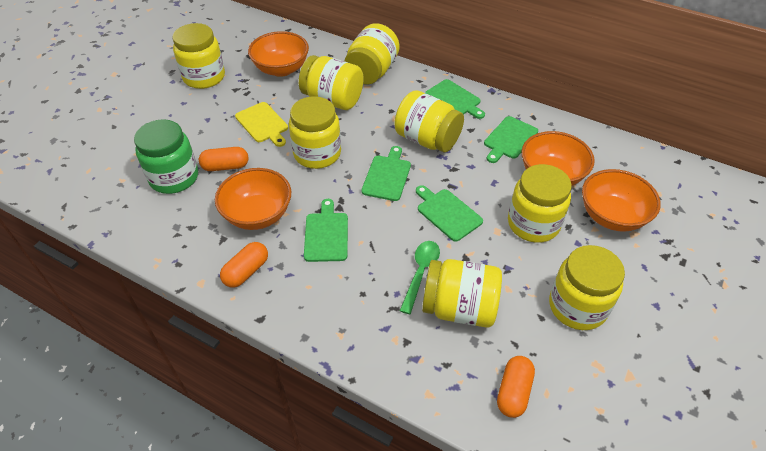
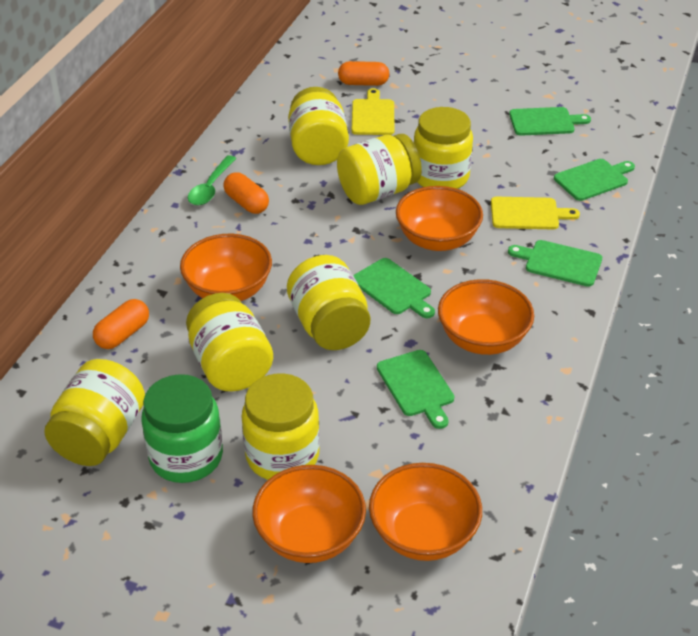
orange bowl: [215,168,291,230] [248,31,309,77] [521,131,595,186] [582,169,661,232] = 4 -> [180,234,272,301] [252,465,366,563] [369,463,482,561] [396,186,483,251] [438,279,534,355] = 5
yellow cutting board: [235,102,288,147] = 1 -> [352,88,394,135] [491,197,580,229] = 2
yellow jar: [173,23,225,89] [289,96,341,169] [299,55,364,110] [345,23,399,85] [394,90,464,152] [422,259,502,328] [508,164,572,243] [549,245,625,330] = 8 -> [44,359,145,466] [186,293,273,391] [241,373,320,480] [287,255,371,350] [288,87,349,165] [337,134,422,205] [414,107,473,189] = 7

